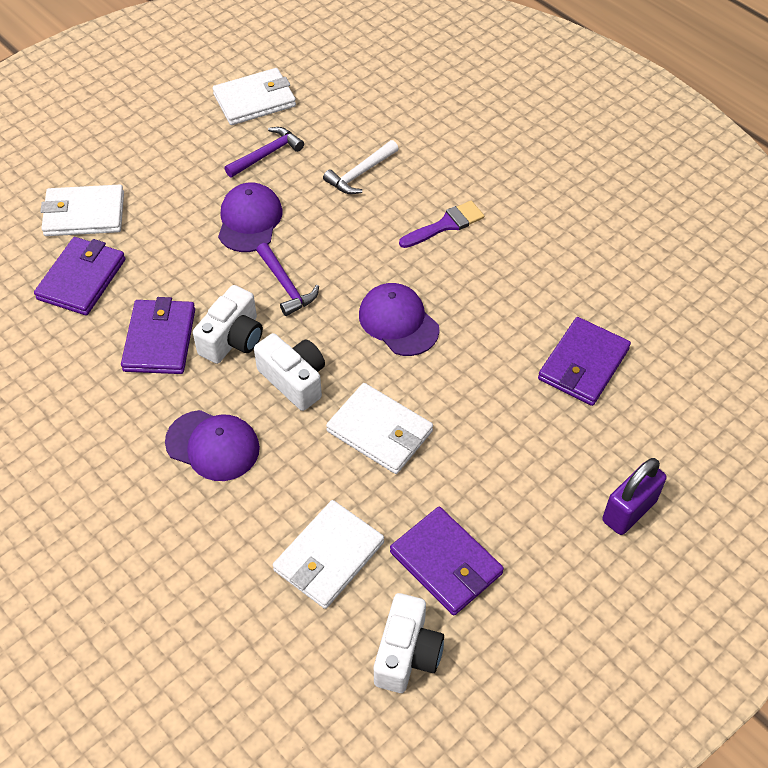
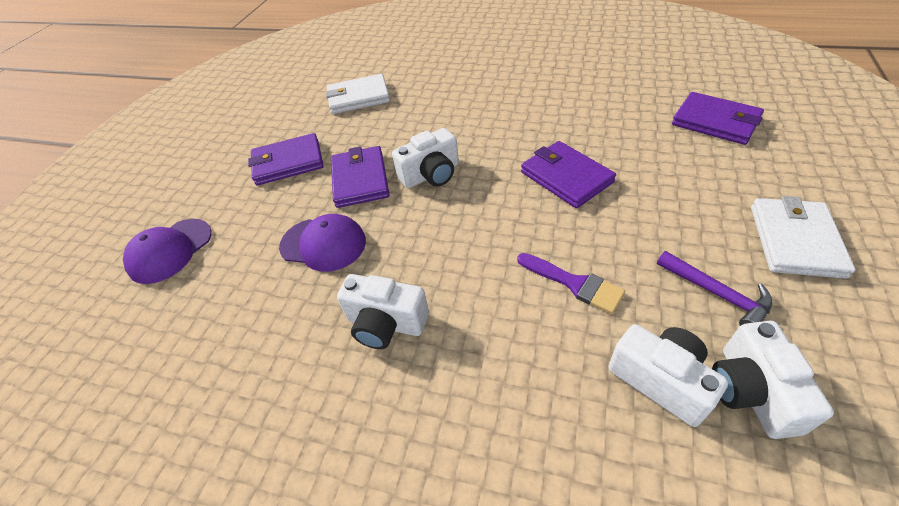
purple cap: [165,410,260,481] [218,182,283,252] [359,283,440,356] = 3 -> [123,219,212,284] [279,214,366,272] = 2
purple hammer: [224,127,304,178] [256,243,319,316] = 2 -> [657,251,772,326] = 1
purple padlock: [602,458,667,535] = 1 -> none = 0
white camera: [193,285,263,364] [254,333,325,411] [374,593,444,693] = 3 -> [337,274,429,349] [392,128,459,188] [608,324,728,427] [712,321,834,439] = 4
white hammer: [323,140,399,194] = 1 -> none = 0
white wallet: [40,185,124,236] [213,68,296,125] [273,500,384,609] [326,383,433,474] = 4 -> [325,74,390,114] [751,196,856,279] = 2

